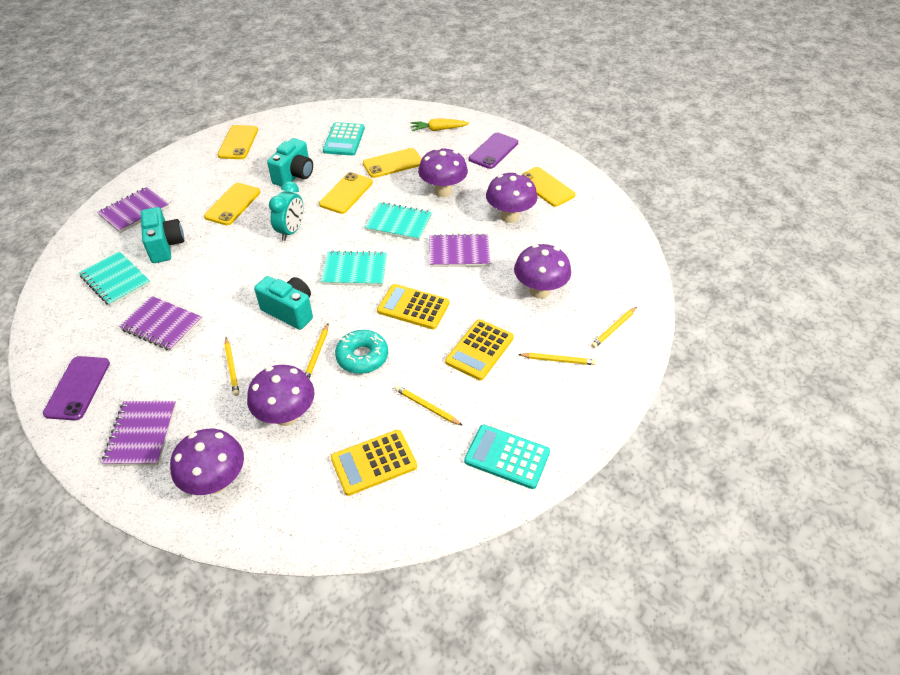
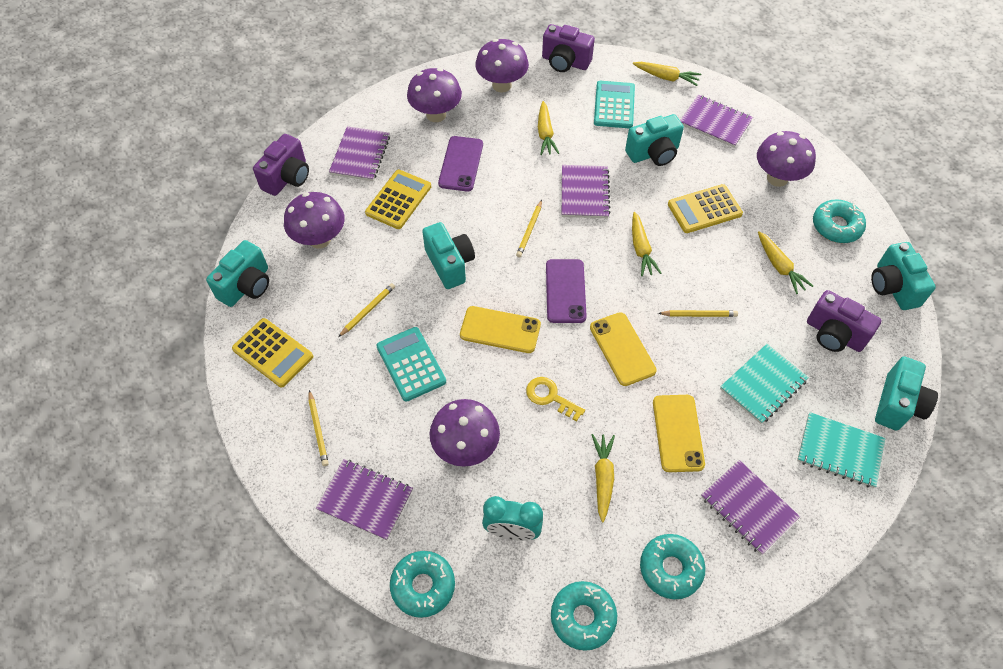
purple camera: none = 0 -> [253,134,309,196] [542,24,595,72] [807,290,882,352] = 3
purple notebook: [97,187,169,233] [102,401,176,466] [119,296,202,351] [430,233,490,267] = 4 -> [316,459,413,540] [329,126,390,181] [562,165,611,218] [680,95,753,147] [701,460,800,555] = 5
turquoise camera: [141,207,184,263] [254,276,313,330] [267,138,313,187] = 3 -> [206,240,269,307] [422,222,475,289] [625,114,684,166] [871,242,936,310] [875,356,938,431] = 5
turquoise donut: [335,330,388,374] = 1 -> [390,551,455,618] [551,581,617,651] [640,534,705,599] [813,199,866,243] = 4
turquoise notebook: [79,251,151,306] [321,250,387,286] [365,202,432,241] = 3 -> [720,344,809,424] [797,412,885,488] = 2
yellow carrot: [411,118,469,131] = 1 -> [538,101,559,155] [592,434,615,522] [632,212,661,276] [633,62,701,86] [758,231,813,294] = 5
yellow key: none = 0 -> [526,377,585,421] = 1
yellow pencil: [224,338,239,396] [305,324,328,379] [395,385,463,426] [518,353,596,365] [591,307,637,348] = 5 -> [308,390,329,466] [338,283,395,337] [516,200,542,257] [658,310,738,317] = 4
yellow phone: [204,183,261,225] [217,125,258,159] [319,172,373,214] [363,148,422,178] [522,167,575,207] = 5 -> [460,306,541,353] [590,312,657,386] [653,395,705,472] = 3

